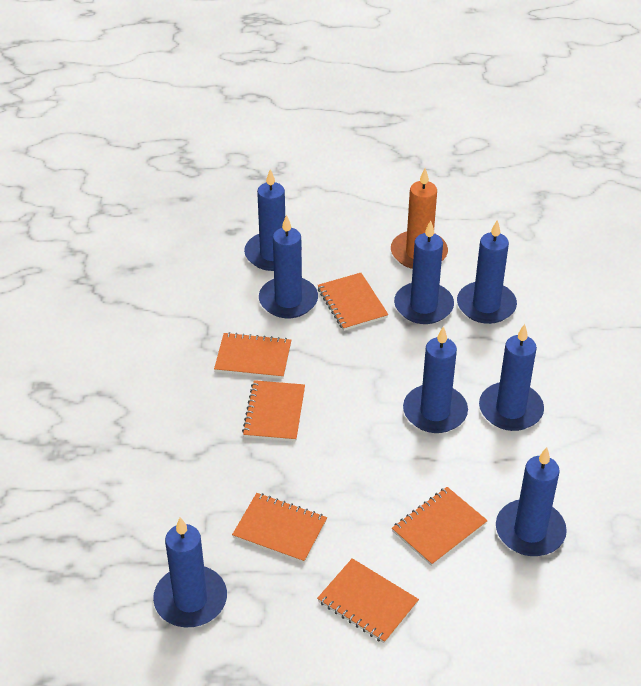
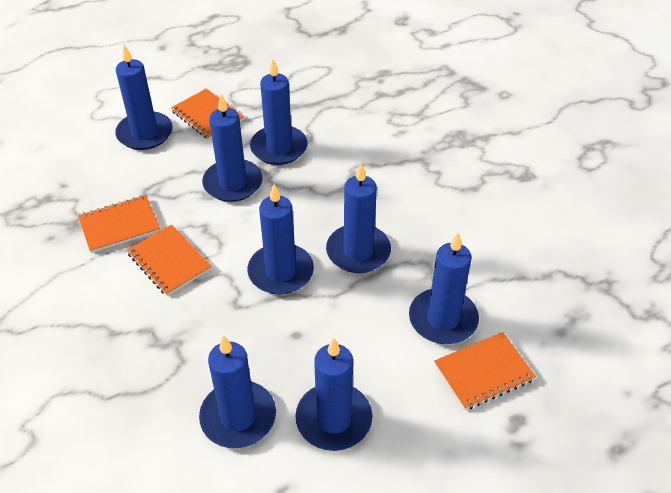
orange candle: [391,168,448,269] = 1 -> none = 0
orange notebook: [214,332,291,379] [232,493,327,563] [242,380,305,442] [317,273,389,331] [317,558,419,644] [392,487,488,566] = 6 -> [78,195,160,253] [127,225,212,296] [171,89,244,140] [434,332,536,410] = 4

